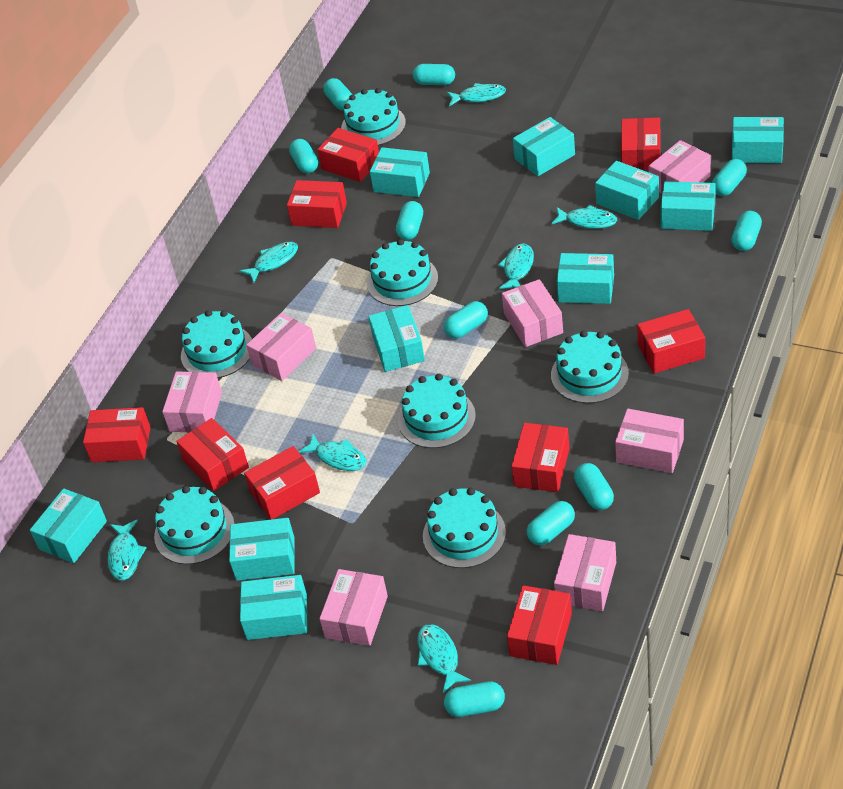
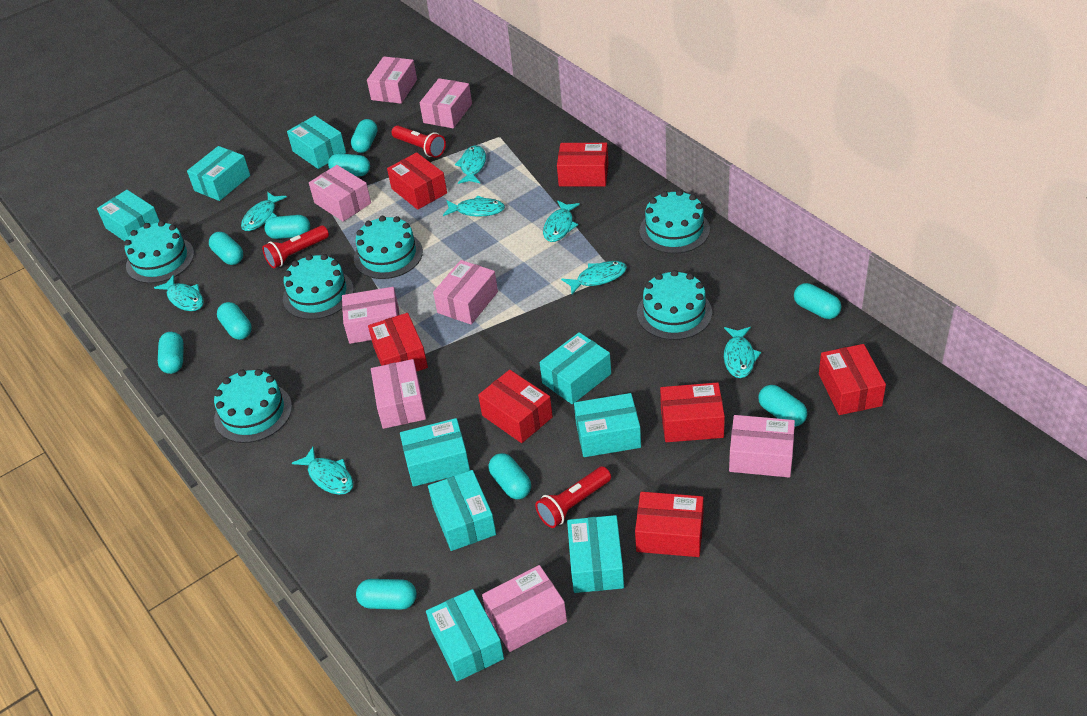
pink box: [162,371,222,433] [246,313,316,381] [319,569,388,646] [502,279,563,347] [554,534,616,611] [615,409,684,473] [649,140,711,194] = 7 -> [309,165,371,222] [342,287,400,344] [367,56,417,104] [371,359,426,429] [420,78,472,128] [433,260,498,325] [482,565,567,652] [729,415,795,478] = 8
red box: [83,407,151,462] [176,418,249,491] [244,446,320,520] [287,180,347,228] [317,128,379,182] [507,585,572,665] [511,423,570,492] [621,118,661,171] [637,309,705,373] = 9 -> [368,313,428,371] [387,152,447,210] [478,370,553,443] [557,143,609,186] [635,492,704,557] [660,382,725,442] [819,344,886,415] = 7
red flashlight: none = 0 -> [262,225,329,268] [392,125,446,158] [535,466,611,528] = 3
turquoise box: [30,488,107,563] [229,518,295,581] [240,575,307,640] [368,305,425,372] [370,147,430,197] [513,117,575,176] [556,253,614,304] [595,161,659,220] [660,181,716,231] [732,117,784,163] = 10 -> [97,190,159,241] [187,146,250,201] [287,116,346,169] [400,418,470,487] [426,589,504,681] [428,470,496,551] [539,332,611,404] [567,515,624,593] [574,393,641,457] = 9
turquoise cake: [154,486,234,564] [181,310,252,378] [341,88,406,146] [367,239,438,306] [398,374,476,448] [423,488,506,568] [551,330,629,403] = 7 -> [124,221,194,283] [214,369,292,443] [283,254,354,320] [354,216,423,279] [637,270,712,340] [639,190,710,254] = 6
turquoise fish: [108,520,147,580] [239,242,298,283] [299,434,367,471] [417,624,471,693] [447,83,506,106] [498,243,534,289] [551,205,617,229] = 7 -> [154,275,204,311] [241,192,287,231] [292,447,354,495] [443,195,505,217] [455,145,486,184] [543,200,580,242] [561,261,627,294] [724,327,761,378] = 8

